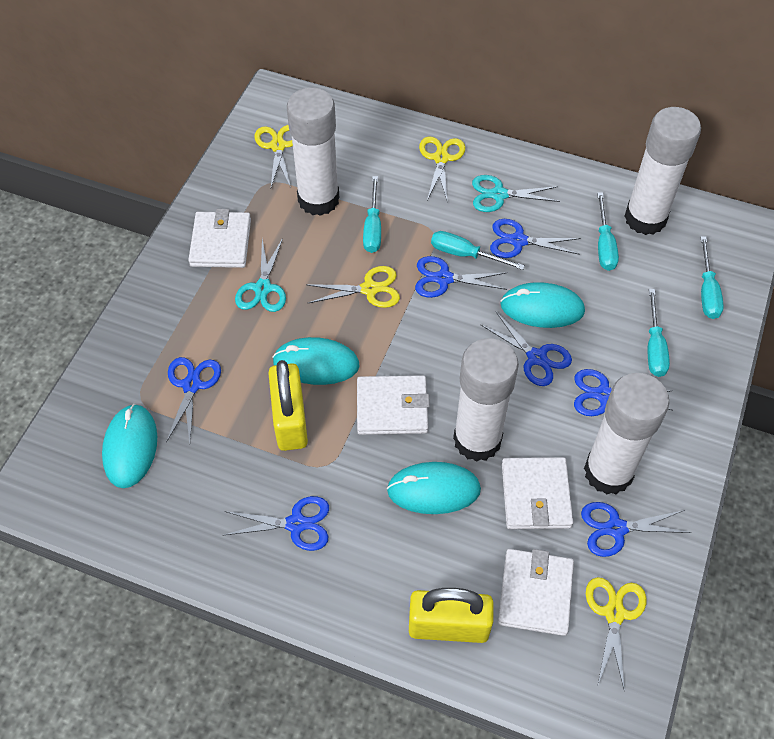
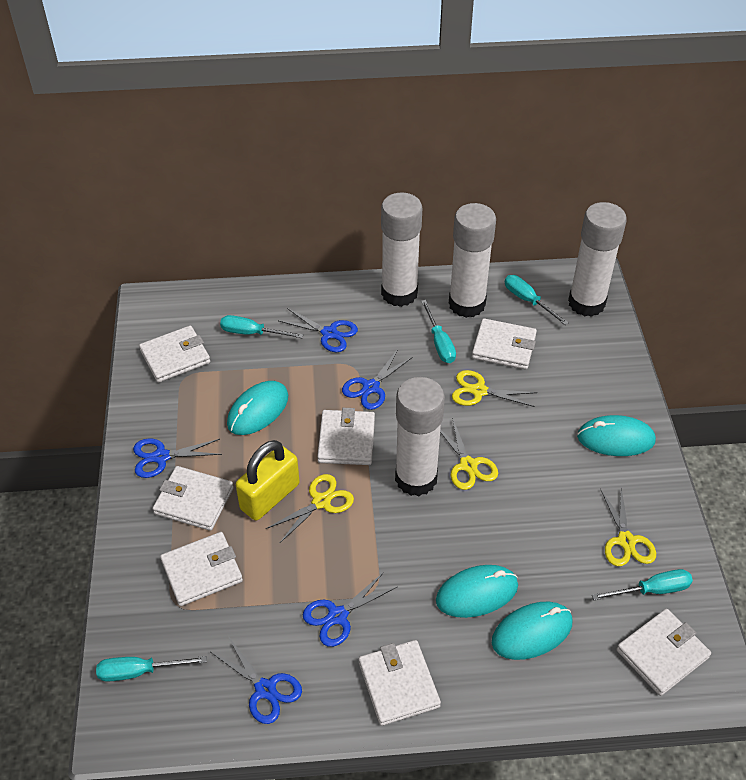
blue scissors: [166,357,221,443] [224,496,329,551] [415,256,507,298] [481,311,572,386] [490,219,581,258] [574,369,672,416] [581,502,692,557] = 7 -> [133,438,222,478] [211,636,302,724] [279,308,358,352] [303,572,397,647] [342,349,413,410] = 5
turquoise scissors: [235,238,286,312] [472,175,560,212] = 2 -> none = 0
white wallet: [188,209,251,268] [357,375,430,435] [498,549,574,636] [502,457,573,529] = 4 -> [139,326,210,383] [153,466,234,531] [160,532,243,606] [317,408,375,465] [359,640,441,726] [472,318,537,370] [616,609,711,696] = 7
yellow padlock: [268,360,308,451] [409,588,494,643] = 2 -> [236,440,299,521] = 1

